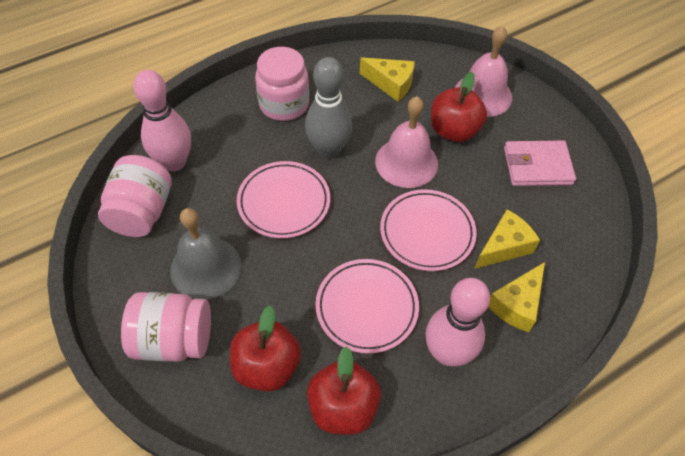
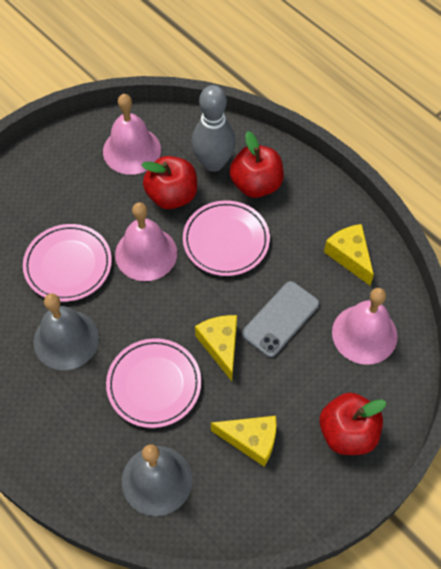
grey bell: [170,208,242,300] = 1 -> [33,294,99,370] [122,444,193,516] = 2
grey phone: none = 0 -> [242,281,319,358] = 1
pink bell: [375,96,438,188] [455,26,512,117] = 2 -> [103,94,161,175] [115,202,177,281] [332,288,397,365] = 3
pink bowling pin: [133,70,191,172] [425,278,490,366] = 2 -> none = 0
pink jar: [98,155,172,237] [121,292,211,362] [255,47,309,121] = 3 -> none = 0
pink wallet: [504,141,576,186] = 1 -> none = 0

